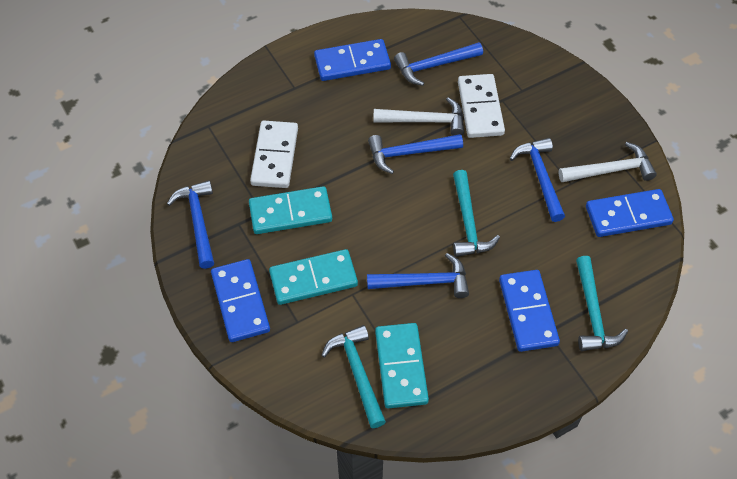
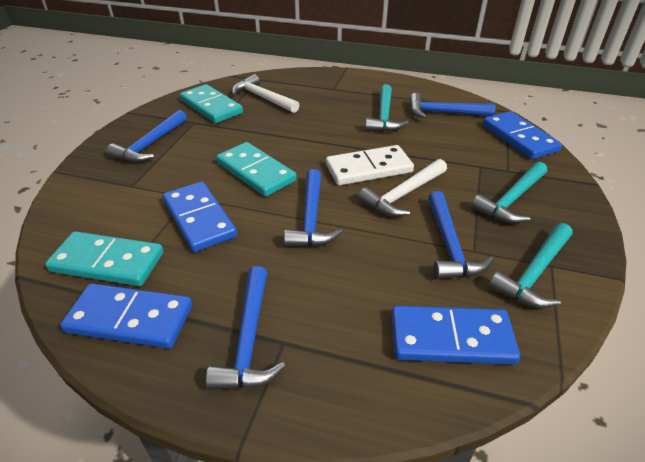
white domino: [250,121,298,188] [458,74,505,138] = 2 -> [326,145,414,185] = 1

